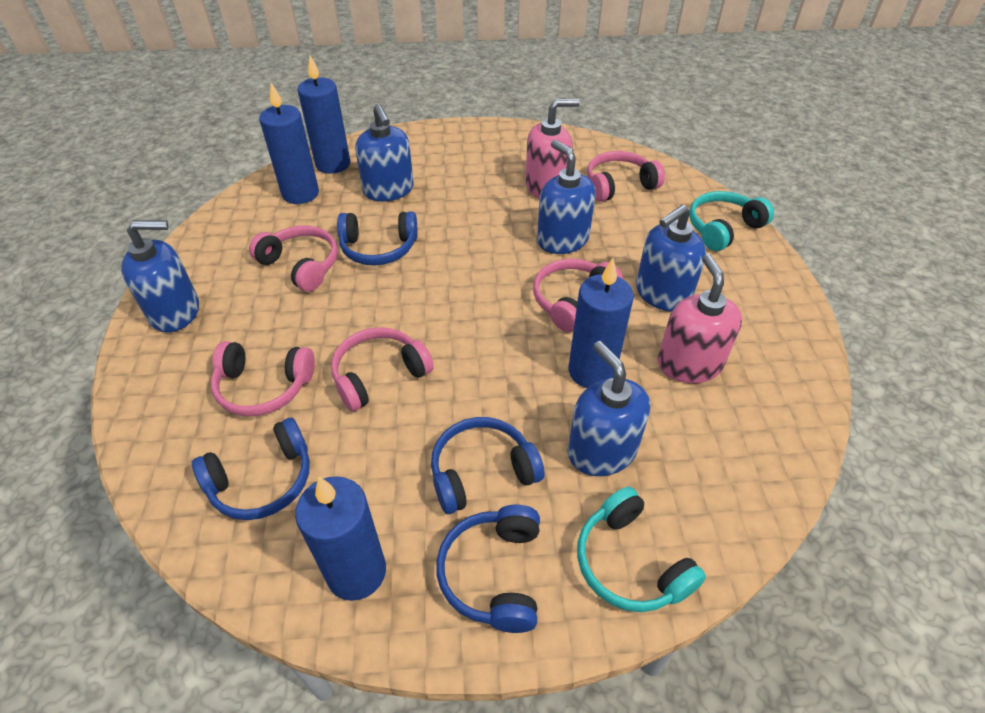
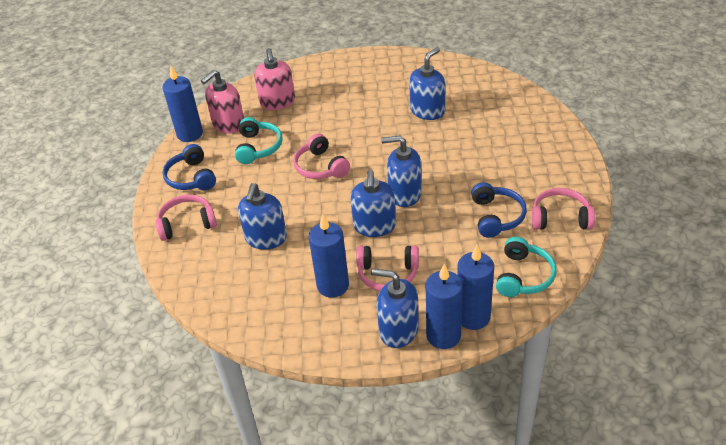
blue headphones: [192,418,310,520] [337,211,418,265] [431,417,544,514] [436,505,540,633] = 4 -> [162,144,216,190] [471,182,527,238] = 2
pink headphones: [211,341,315,416] [249,226,338,292] [331,327,434,412] [533,259,623,332] [587,151,665,202] = 5 -> [155,195,217,241] [293,134,350,179] [356,246,419,291] [532,188,595,230] = 4

